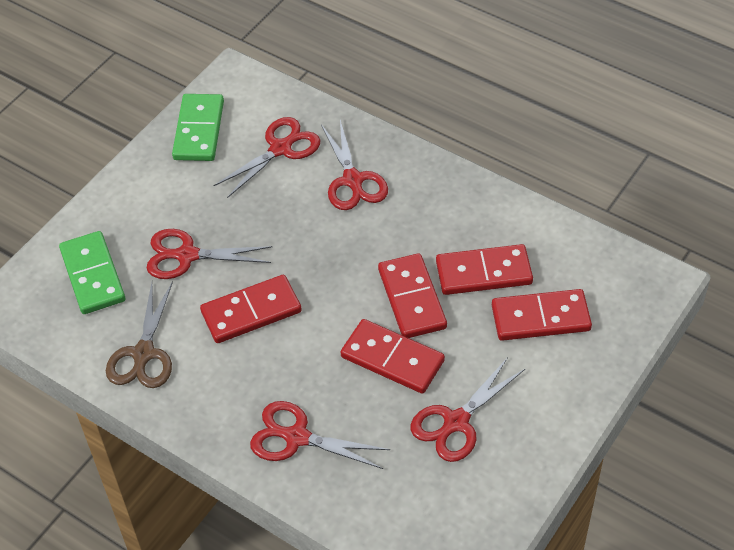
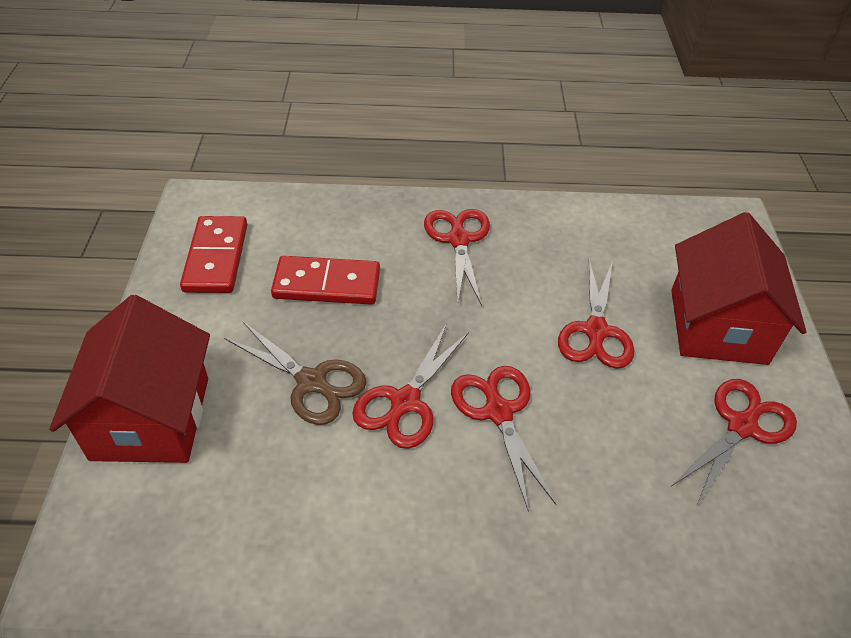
green domino: [59,231,125,314] [172,94,224,161] = 2 -> none = 0
red domino: [200,275,302,343] [341,319,445,394] [378,253,447,338] [436,244,533,295] [492,289,592,341] = 5 -> [180,216,247,293] [271,256,380,305] = 2
red house: none = 0 -> [49,295,210,463] [671,212,806,365] = 2

